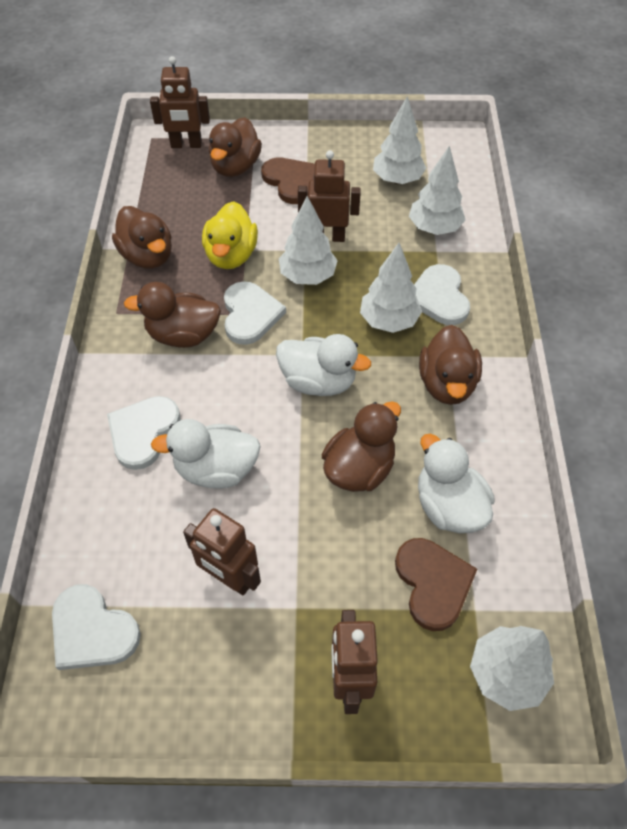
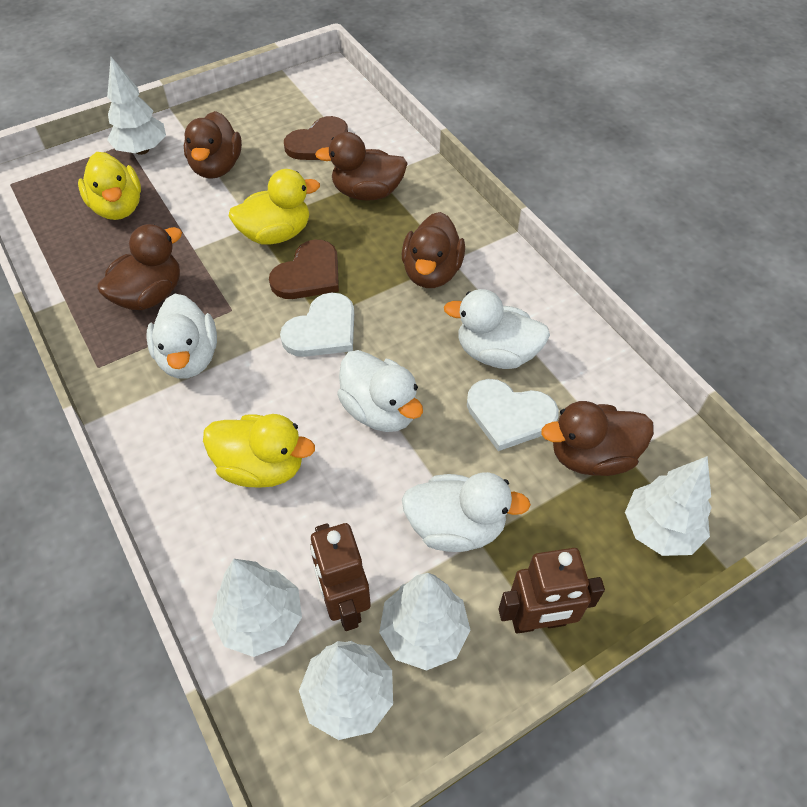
brown robot: [150,56,210,148] [183,508,261,596] [298,150,361,242] [331,610,378,714] = 4 -> [310,523,371,631] [499,548,605,634] = 2
white duck: [151,419,261,489] [276,334,371,396] [418,434,495,533] = 3 -> [146,294,217,379] [337,350,423,432] [402,472,531,552] [444,289,550,369] = 4
white heart: [52,584,141,670] [107,396,180,470] [224,281,286,345] [414,264,470,325] = 4 -> [280,293,354,357] [467,379,559,451] = 2
yellow duck: [202,201,258,269] = 1 -> [78,152,141,220] [203,414,315,488] [229,169,320,245] = 3

